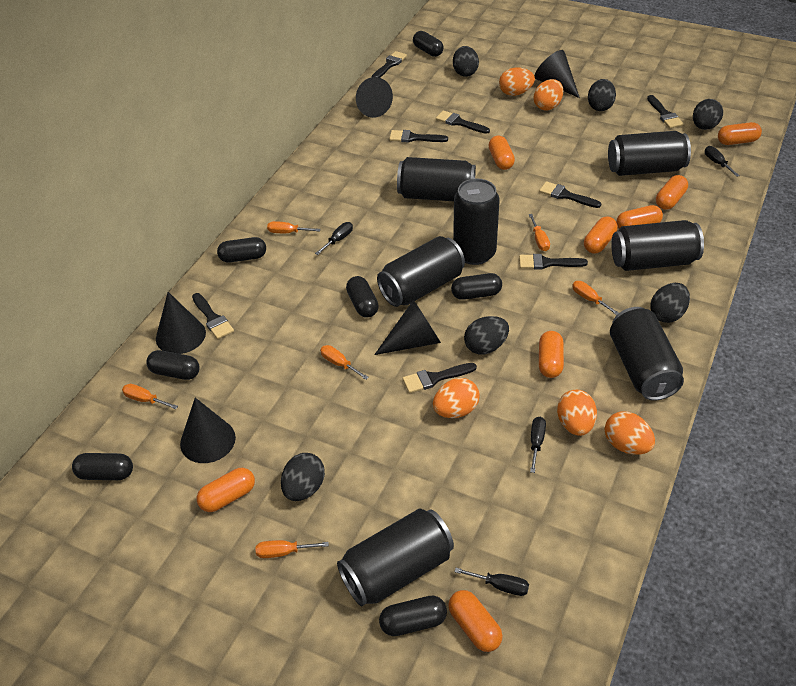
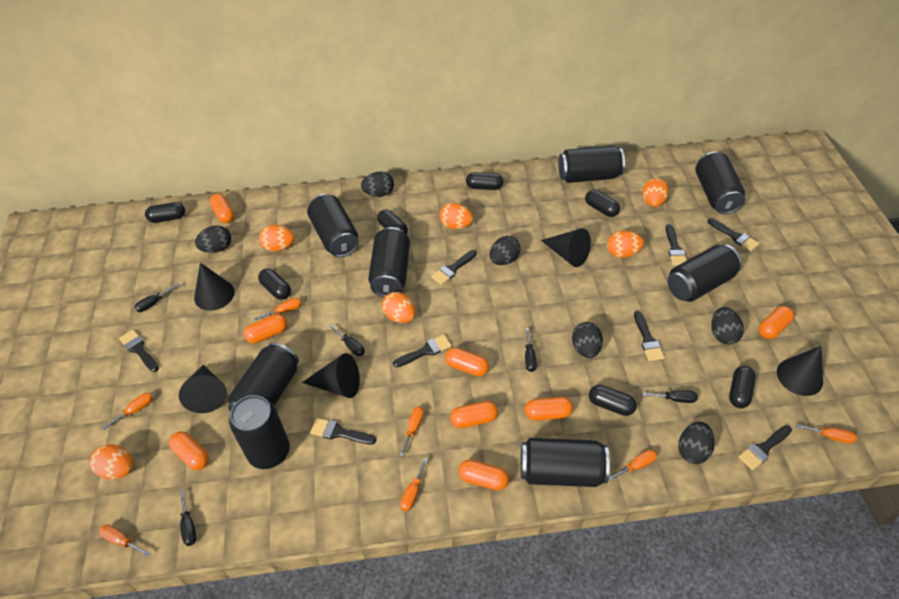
black can: [337,509,454,606] [377,236,465,307] [397,157,476,201] [453,178,500,265] [608,131,691,176] [610,307,684,401] [611,220,704,271] = 7 -> [228,342,299,412] [229,395,290,469] [307,194,359,257] [368,227,410,297] [521,438,610,487] [558,146,625,183] [668,244,742,302] [695,152,745,214] = 8
black screwdriver: [315,222,353,255] [454,568,529,596] [530,417,546,473] [705,146,740,177] = 4 -> [134,283,179,312] [179,490,196,546] [329,324,365,356] [525,328,537,372] [642,390,698,403] = 5
orange egg: [433,378,480,418] [499,67,535,96] [534,79,563,111] [557,390,597,436] [605,412,655,454] = 5 -> [90,444,133,479] [259,225,295,251] [382,292,416,323] [439,203,473,229] [607,231,644,258] [642,178,669,207] = 6
orange screwdriver: [122,384,178,409] [255,540,329,558] [267,221,321,233] [320,345,369,380] [529,214,550,251] [572,281,619,315] = 6 -> [99,525,150,557] [102,393,153,430] [254,298,301,321] [400,407,424,456] [400,458,428,511] [609,450,657,481] [796,424,857,444] = 7

